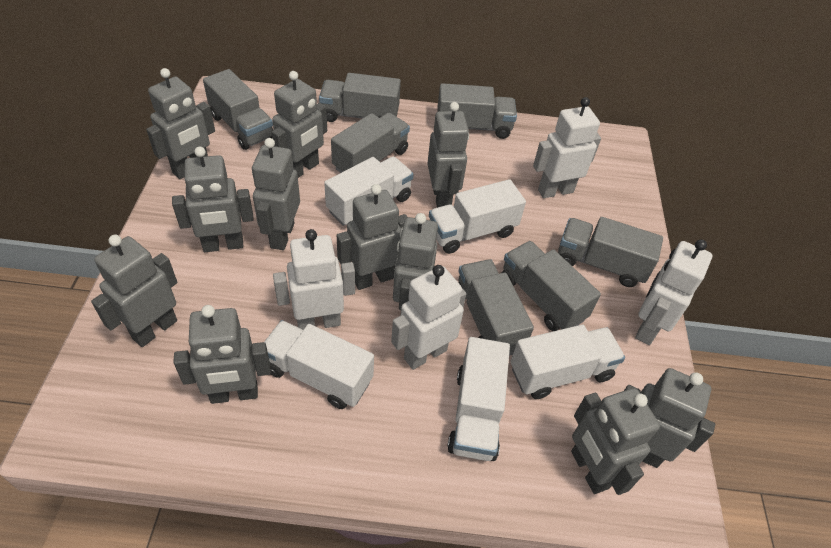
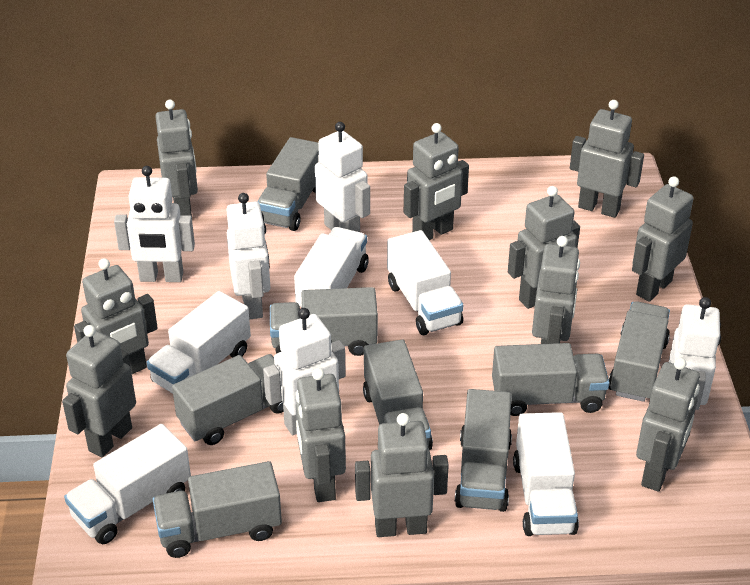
grey truck: [203,69,273,150] [319,73,401,122] [331,113,410,173] [437,83,517,139] [458,259,534,356] [502,241,601,331] [558,217,663,287] = 7 -> [152,461,282,558] [172,354,284,445] [257,137,319,231] [270,287,378,356] [363,340,433,450] [455,389,512,512] [492,343,610,416] [609,301,670,402] = 8
white robot: [273,229,355,330] [391,265,466,370] [533,97,601,198] [635,239,712,345] = 4 -> [114,166,195,282] [226,193,271,320] [263,308,346,435] [315,122,370,232] [669,297,721,410] = 5

